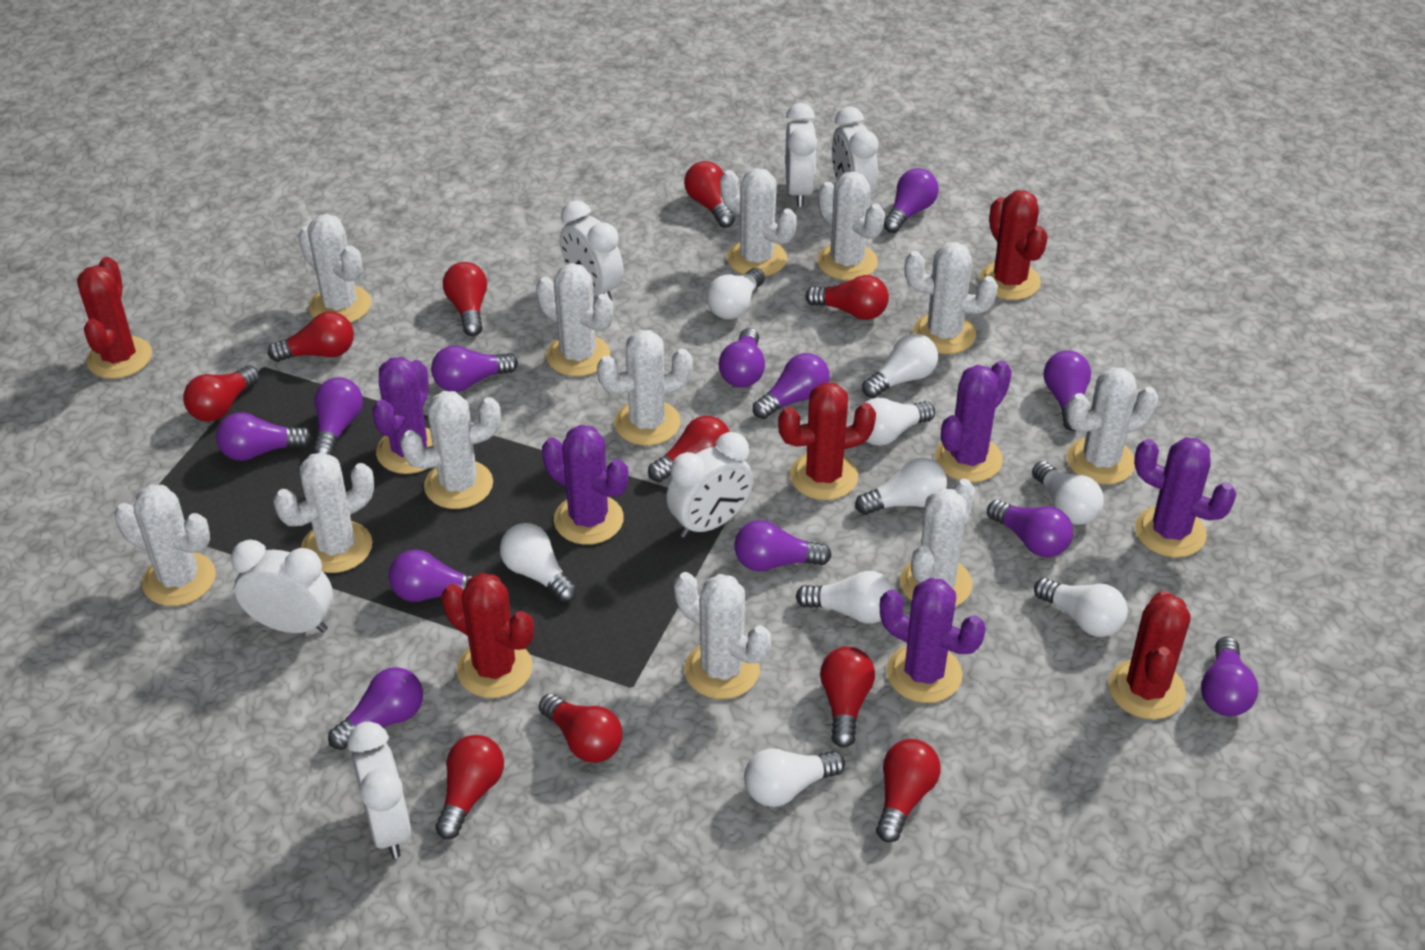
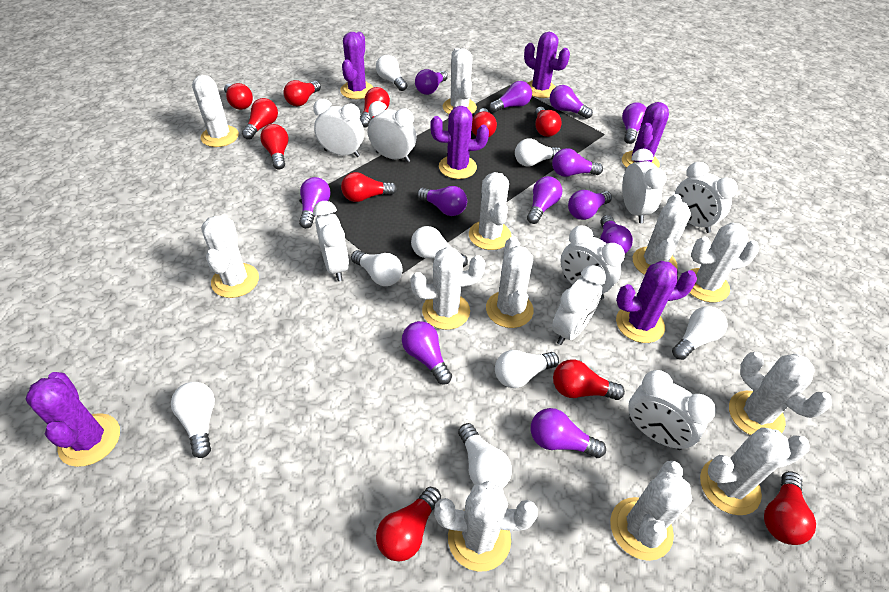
purple cactus: [372,357,433,474] [542,425,628,545] [880,578,986,703] [935,361,1012,482] [1134,437,1237,558] = 5 -> [25,372,120,467] [340,32,373,99] [430,106,489,179] [524,32,570,98] [616,261,697,343] [622,102,669,168] = 6
red cactus: [77,257,152,379] [442,573,534,698] [778,382,876,500] [979,191,1048,300] [1108,591,1191,719] = 5 -> none = 0
red light bulb: [183,365,260,422] [268,312,354,362] [435,735,504,839] [443,262,487,336] [539,693,623,763] [648,416,730,482] [684,161,735,228] [805,275,889,320] [820,647,875,748] [876,739,941,843] = 10 -> [224,83,253,110] [242,98,278,140] [260,124,289,169] [283,80,321,106] [341,172,397,202] [360,87,390,127] [376,487,441,562] [472,108,497,137] [535,107,562,137] [553,359,625,400] [764,471,816,545] = 11
white clock: [231,540,333,633] [347,722,411,858] [560,200,624,301] [666,432,753,538] [786,103,817,207] [832,106,878,196] = 6 -> [313,99,364,157] [313,201,349,281] [368,101,416,162] [552,265,606,345] [561,225,625,300] [622,149,666,223] [629,370,716,450] [675,162,738,233] = 8
white light bulb: [500,523,578,603] [706,268,765,319] [744,748,845,807] [796,571,894,624] [855,458,947,515] [862,334,938,398] [865,398,935,446] [1032,461,1104,525] [1034,578,1128,637] = 9 -> [171,382,215,458] [351,250,403,286] [376,55,407,91] [411,226,468,267] [458,423,512,488] [495,350,559,388] [515,139,561,167] [672,306,727,360] = 8

